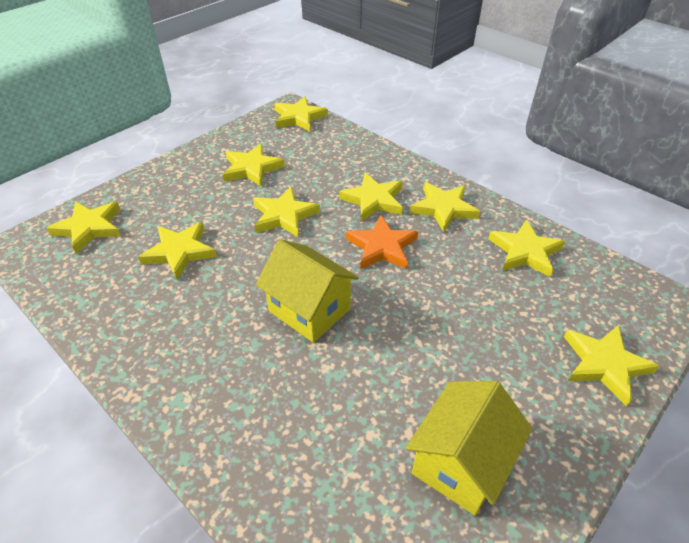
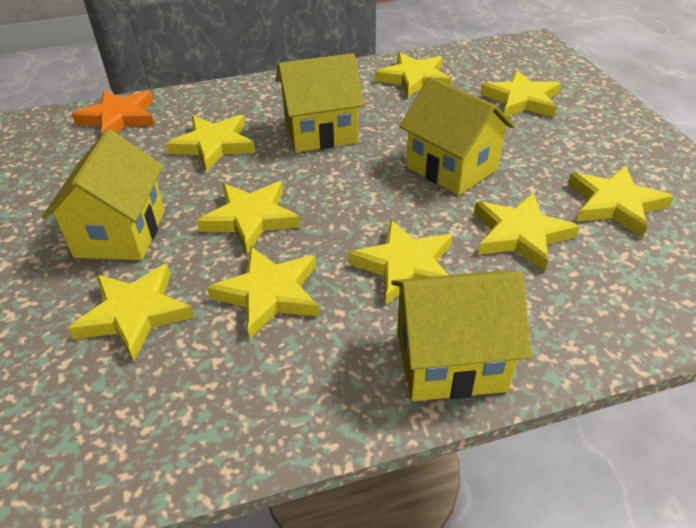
yellow house: [256,239,359,343] [406,381,532,515] = 2 -> [42,129,165,260] [276,53,364,152] [391,271,532,401] [399,77,515,196] = 4

